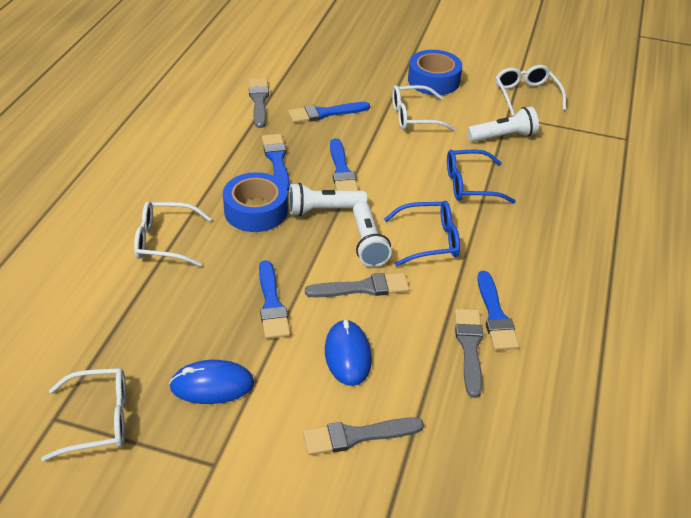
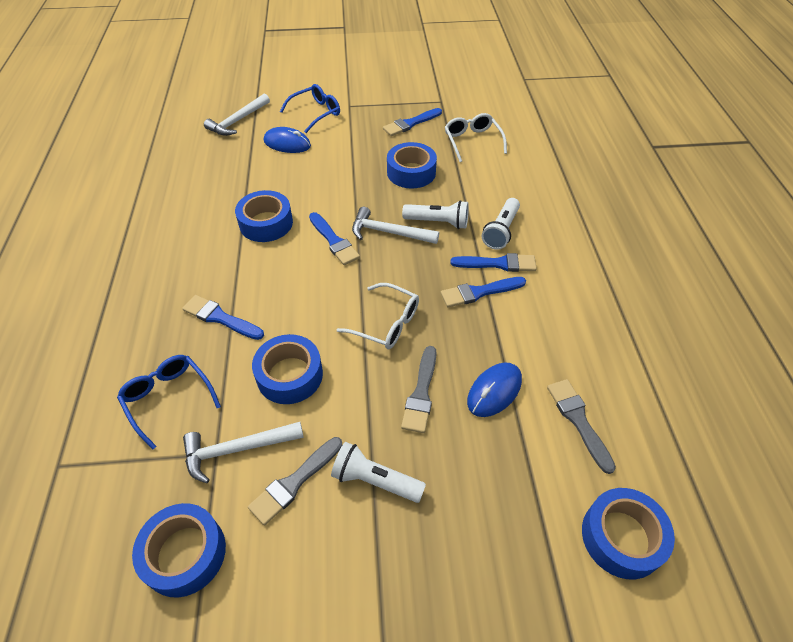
blue tape: [223,172,288,232] [408,50,462,95] = 2 -> [132,503,226,598] [235,190,293,242] [252,334,323,404] [387,142,437,189] [582,488,675,579] = 5
grey brush: [249,78,269,128] [303,417,424,455] [305,273,409,297] [455,309,483,398] = 4 -> [248,437,342,525] [401,346,437,433] [547,379,616,474] = 3
white glasses: [41,368,126,461] [134,201,212,267] [392,85,456,131] [495,65,566,116] = 4 -> [337,283,419,349] [445,113,507,162] = 2
white hammer: none = 0 -> [183,422,304,483] [204,94,270,136] [352,207,439,244] = 3

